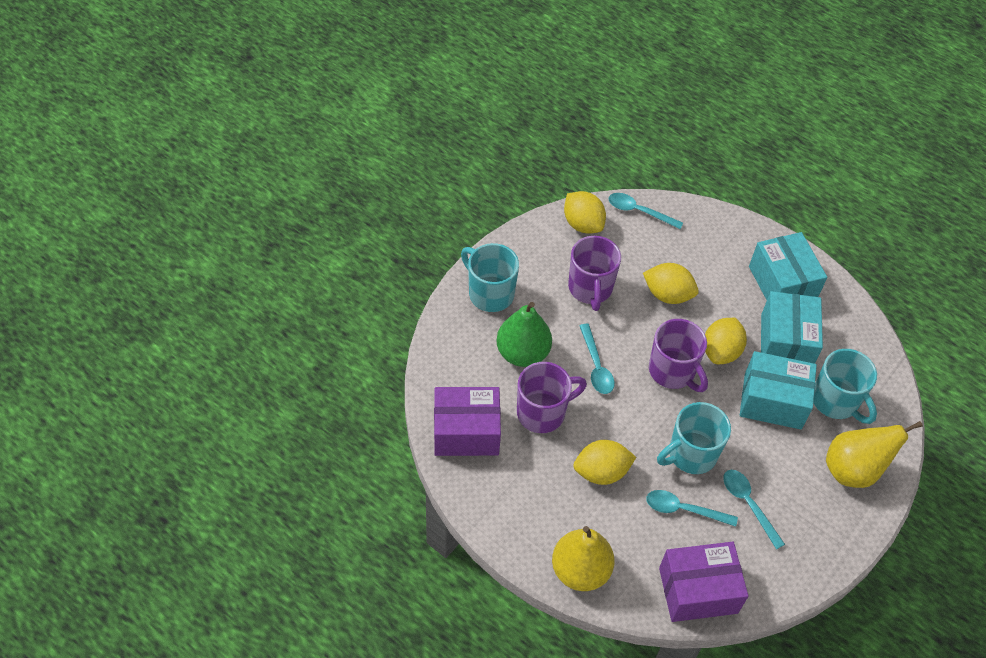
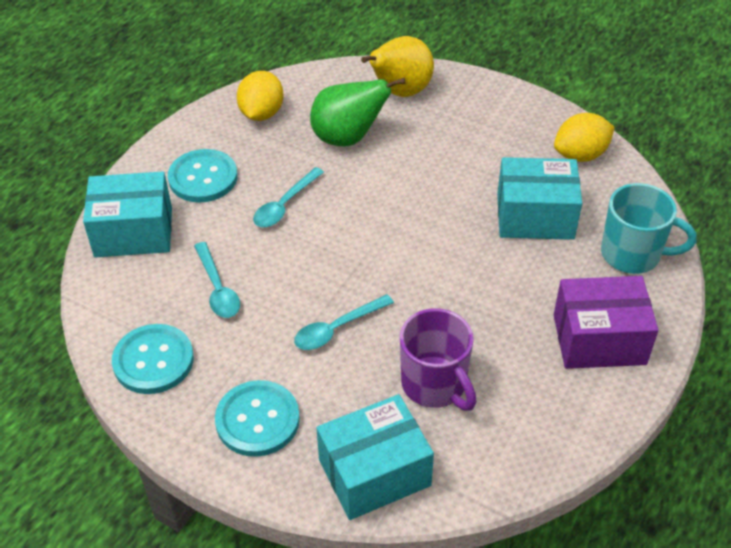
purple box: [434,387,501,456] [659,542,748,622] = 2 -> [554,276,658,369] = 1
purple mug: [517,362,587,433] [568,236,621,311] [649,319,708,392] = 3 -> [400,308,476,411] = 1
turquoise button: none = 0 -> [112,324,194,394] [168,149,237,203] [215,380,300,457] = 3
turquoise mug: [461,243,519,312] [657,402,731,474] [813,349,877,424] = 3 -> [601,183,697,274] = 1
turquoise spoon: [579,324,615,394] [609,193,683,229] [646,490,738,527] [723,470,785,549] = 4 -> [194,242,240,318] [253,167,324,227] [294,294,394,350] = 3
yellow lemon: [564,191,606,234] [573,440,636,485] [643,263,699,304] [705,318,747,364] = 4 -> [237,71,284,121] [554,113,615,162] = 2
yellow pear: [552,526,615,591] [826,421,923,488] = 2 -> [361,36,434,97] = 1

